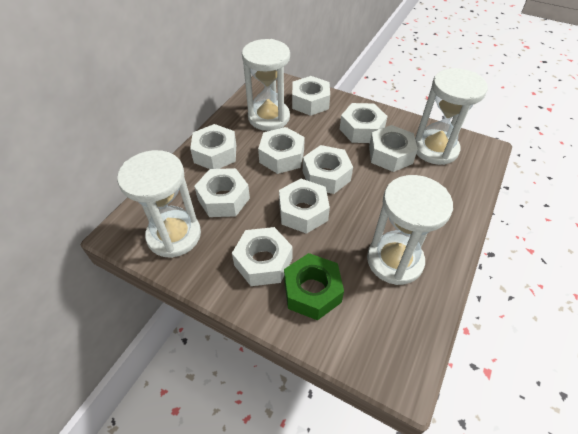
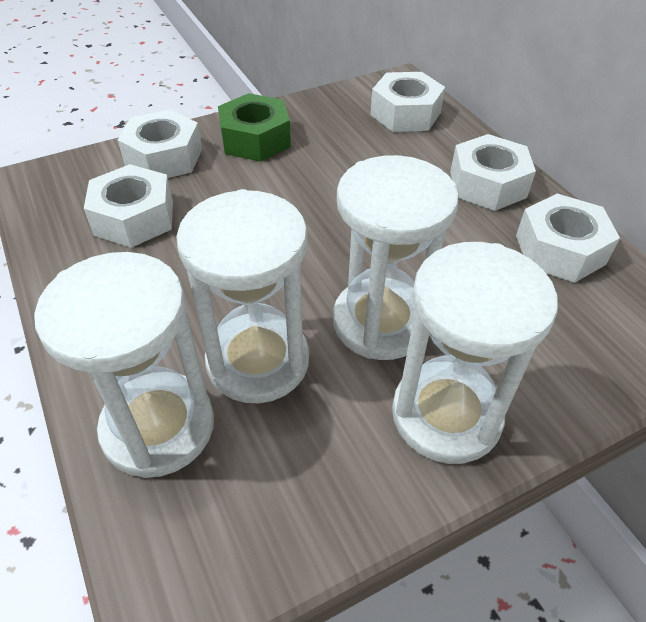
white nut: [190,124,236,169] [194,168,250,217] [232,227,293,286] [258,127,305,174] [279,179,330,234] [292,76,330,116] [303,145,353,194] [340,103,388,143] [369,125,418,172] = 9 -> [84,164,173,248] [118,110,202,178] [370,72,445,132] [450,134,536,211] [516,194,620,283] = 5

